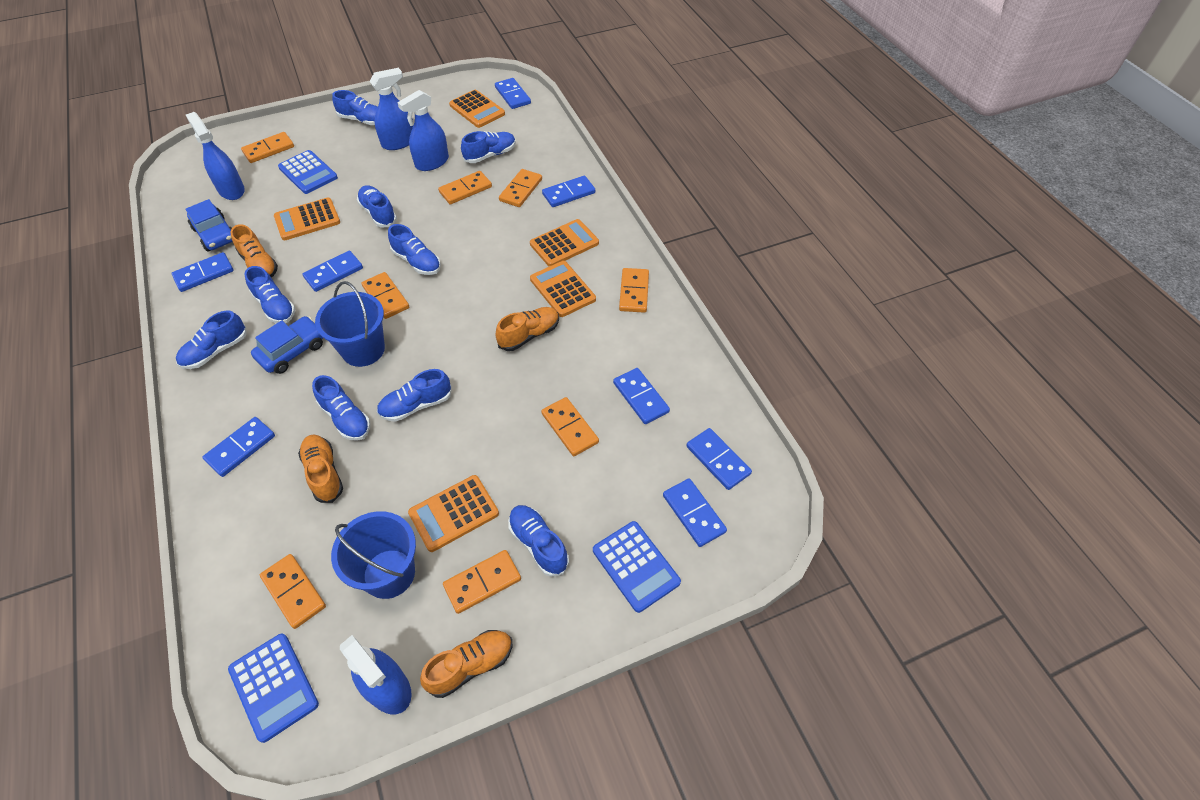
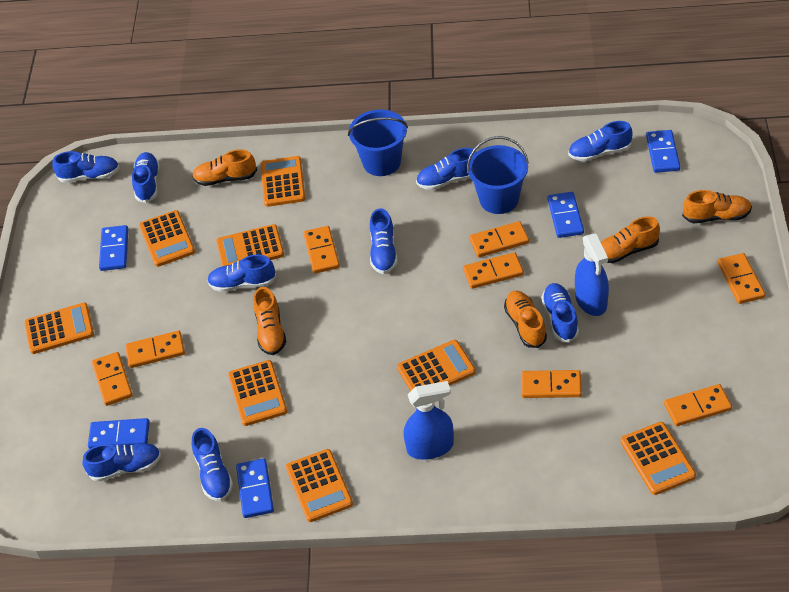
blue calculator: [228,633,319,743] [278,150,338,194] [593,521,681,613] = 3 -> none = 0
blue car: [185,199,233,252] [251,316,323,374] = 2 -> none = 0
blue domino: [171,252,234,292] [202,417,275,477] [303,251,363,292] [495,78,531,109] [542,176,595,207] [613,368,670,424] [663,478,727,547] [686,428,752,490] = 8 -> [88,418,150,449] [99,225,128,271] [236,458,274,518] [547,192,584,238] [646,130,680,173] = 5
blue spray bottle: [186,112,245,200] [340,635,412,714] [369,68,413,150] [397,90,449,171] = 4 -> [404,381,454,460] [575,234,609,316] = 2
orange calculator: [274,198,340,240] [408,475,499,552] [449,90,505,128] [530,219,599,267] [530,261,596,317] = 5 -> [24,303,94,354] [139,210,195,267] [216,224,284,266] [228,360,287,426] [261,156,305,207] [286,449,353,522] [397,340,476,391] [621,422,696,495] = 8
orange shoe: [231,224,278,278] [298,434,343,503] [420,630,512,698] [496,307,559,351] = 4 -> [192,149,257,186] [253,287,286,355] [504,291,547,348] [601,216,660,263] [682,190,752,223] = 5

